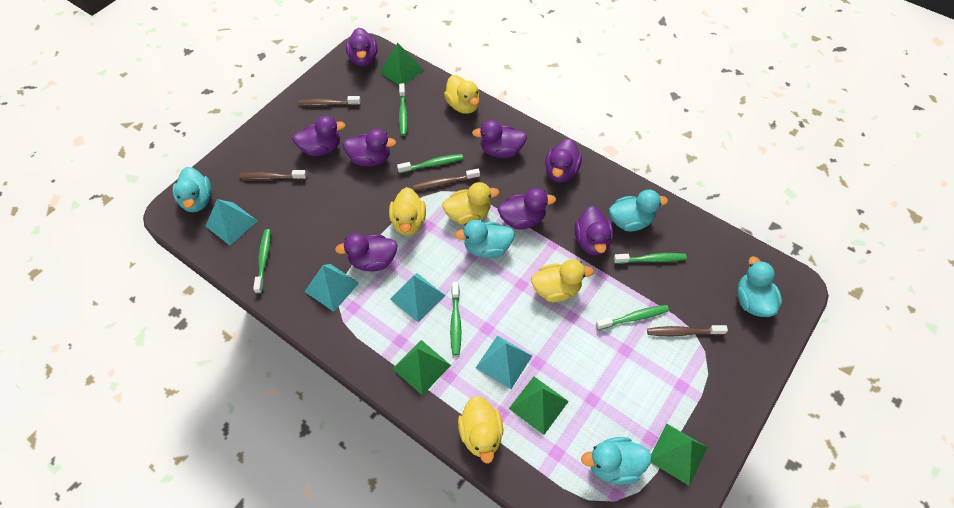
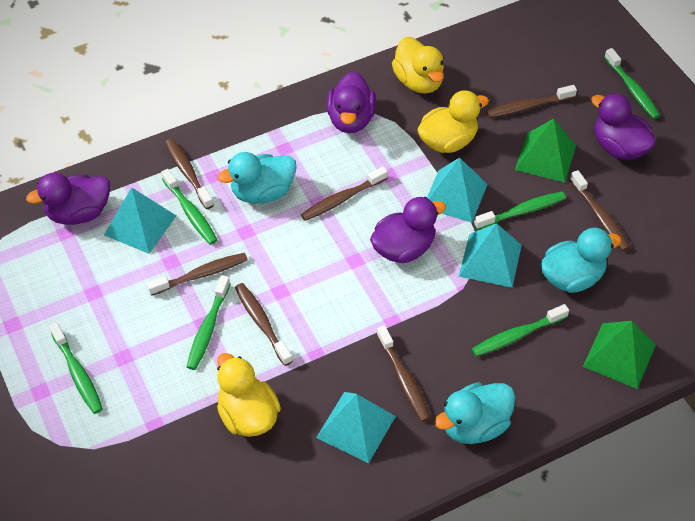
brown toothbrush: [239,170,307,180] [298,96,361,106] [413,169,480,190] [647,325,728,336] = 4 -> [147,253,248,296] [165,139,214,209] [235,283,293,366] [301,167,388,221] [377,325,431,422] [486,85,577,118] [570,170,630,251] = 7
green pyramid: [379,43,424,85] [393,340,451,395] [509,377,569,435] [651,423,707,486] = 4 -> [515,119,576,183] [583,321,656,389] = 2
purple duck: [292,116,346,156] [335,233,397,271] [343,129,396,166] [346,28,377,67] [472,120,527,158] [498,188,556,230] [545,139,582,182] [574,206,613,255] = 8 -> [26,173,110,225] [326,72,376,133] [370,197,446,263] [591,93,656,160] = 4
turquoise duck: [173,167,212,212] [455,220,515,258] [581,437,652,485] [609,190,668,232] [737,256,782,317] = 5 -> [218,152,297,204] [435,382,515,444] [540,228,622,293] = 3
yellow duck: [389,187,426,236] [442,182,499,225] [444,75,480,114] [458,396,503,464] [531,259,594,302] = 5 -> [217,353,281,437] [392,37,444,94] [417,90,489,153] = 3

